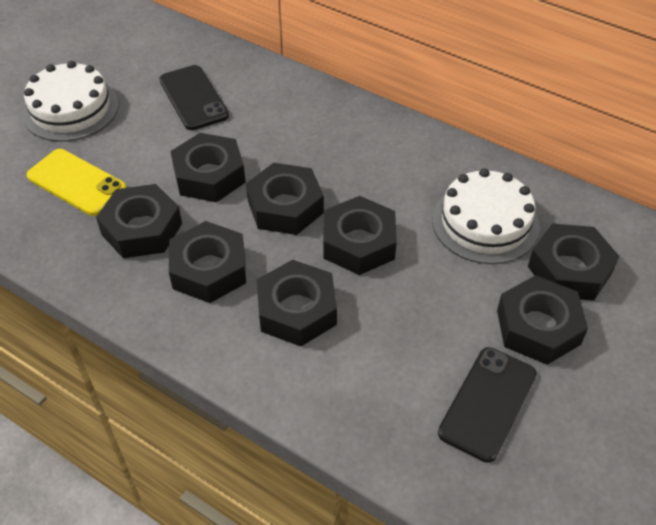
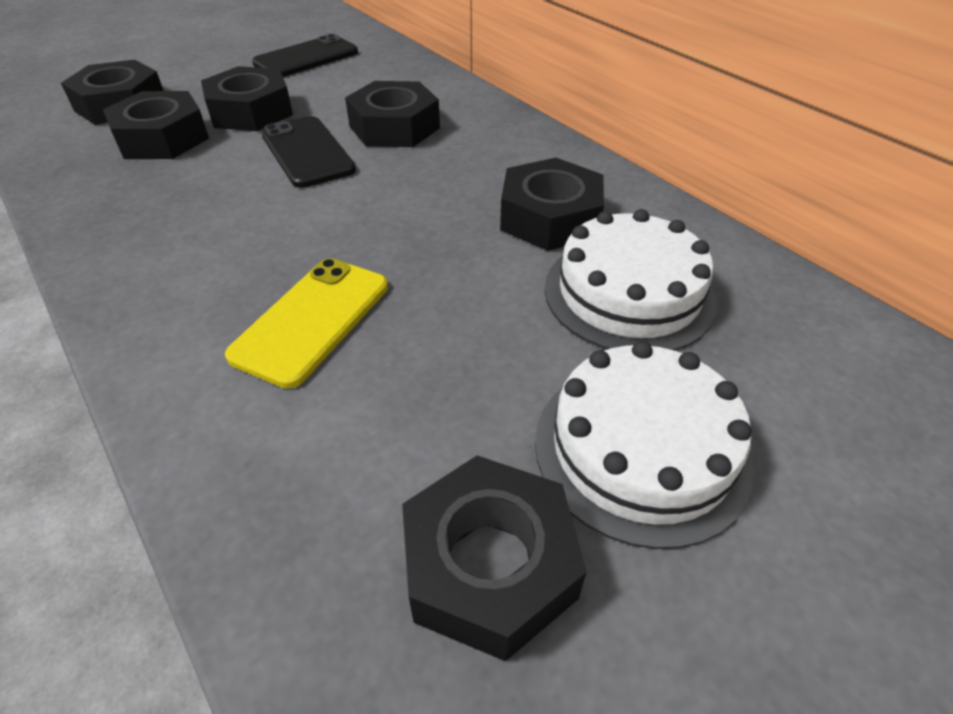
black nut: [96,184,182,258] [169,221,246,303] [170,133,246,202] [246,163,324,235] [257,260,337,346] [323,196,397,275] [497,275,588,365] [528,224,619,301] = 8 -> [61,60,164,125] [103,91,209,159] [201,66,293,131] [345,81,440,147] [402,455,586,661] [500,158,604,251] = 6

